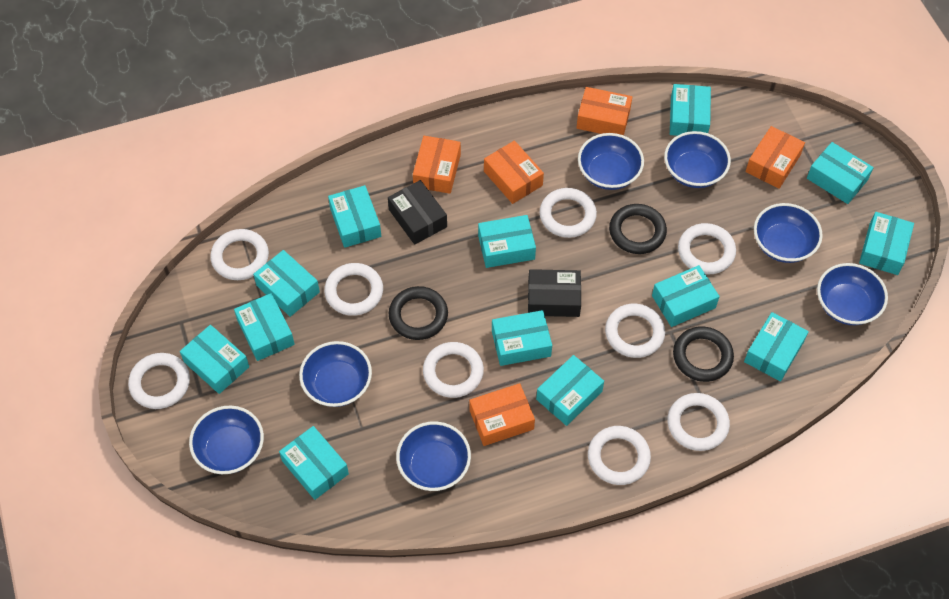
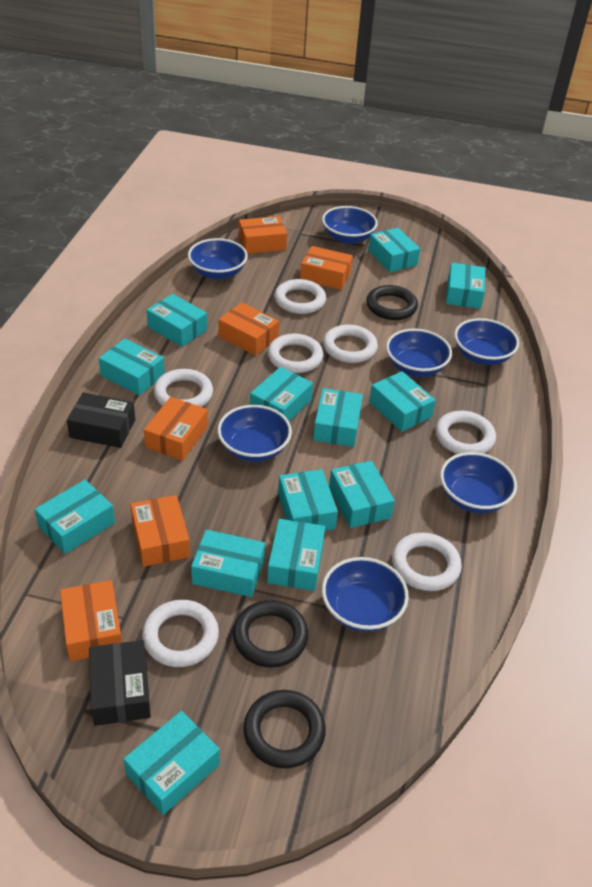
orange box: [413,136,461,194] [469,383,535,446] [484,141,544,204] [576,87,632,135] [745,126,805,189] = 5 -> [60,580,122,661] [130,495,190,567] [144,397,208,461] [218,302,279,356] [239,216,287,254] [300,246,353,290] = 6
white ring: [128,353,190,409] [210,229,269,280] [324,263,383,316] [423,342,484,398] [540,188,597,238] [588,426,651,485] [605,304,665,358] [667,393,730,451] [678,223,736,274] = 9 -> [142,600,219,667] [154,369,213,407] [268,334,323,373] [274,279,326,314] [323,324,378,363] [392,533,462,591] [436,411,496,454] = 7

